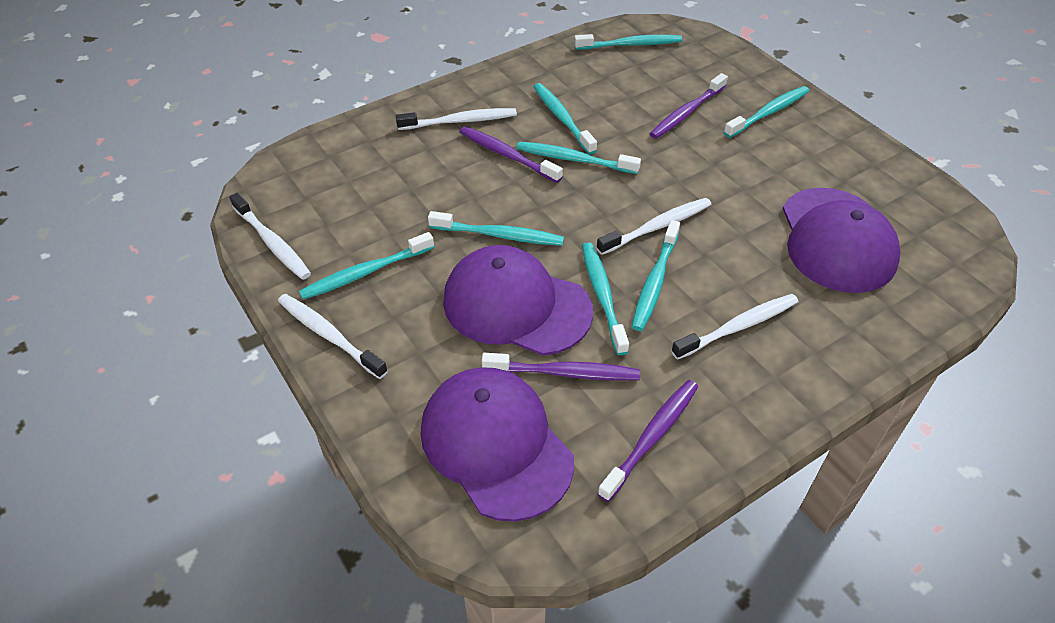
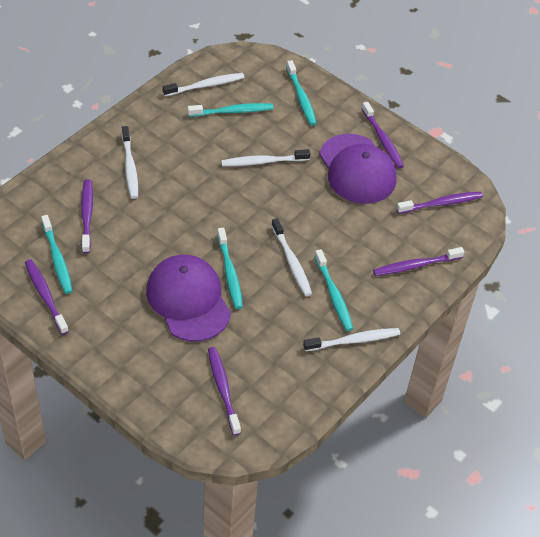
purple cap: [420,367,574,522] [443,245,593,356] [782,188,900,293] = 3 -> [146,255,231,342] [319,134,396,204] = 2
purple toothbrush: [460,126,563,183] [482,353,640,381] [598,380,698,502] [650,73,728,139] = 4 -> [25,260,69,335] [81,179,93,254] [208,347,241,435] [362,102,404,169] [373,247,464,276] [396,192,483,214] = 6
turquoise toothbrush: [299,232,434,300] [428,211,564,246] [517,142,641,174] [534,83,597,155] [574,34,682,50] [582,242,629,355] [632,220,680,331] [724,86,809,138] = 8 -> [41,215,72,294] [188,103,274,117] [217,228,243,309] [286,60,317,126] [314,249,353,331] = 5

